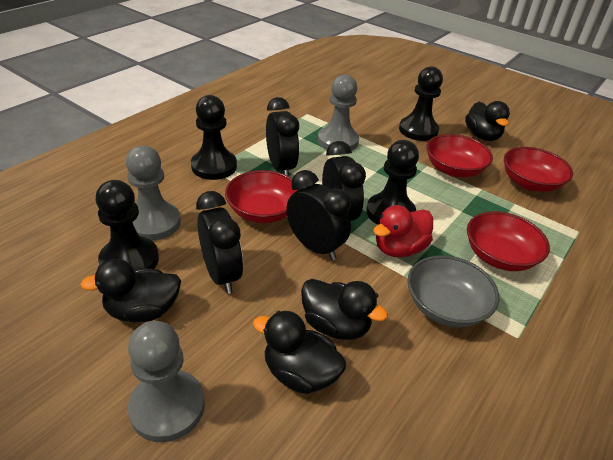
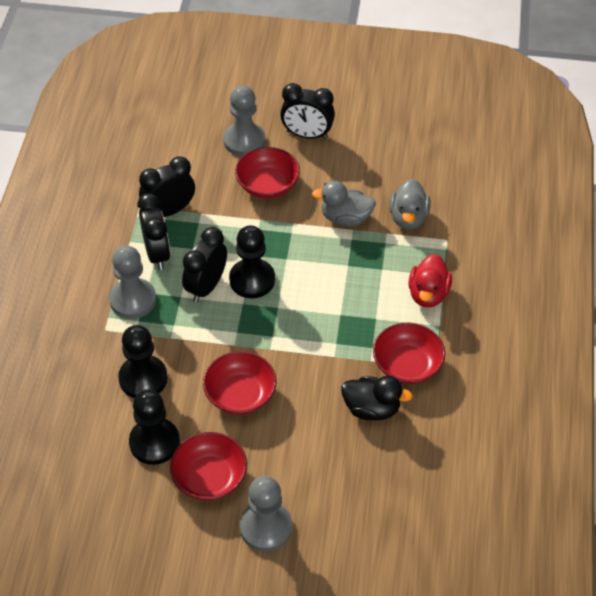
black duck: [80,259,181,322] [253,311,346,394] [301,279,388,340] [465,101,510,141] = 4 -> [341,376,413,420] = 1
black pawn: [95,180,159,270] [191,95,237,180] [366,140,419,225] [399,66,443,141] = 4 -> [118,325,168,398] [129,390,180,465] [229,225,275,298] = 3
grey bowl: [408,255,499,327] = 1 -> none = 0
grey duck: none = 0 -> [312,181,376,227] [389,179,430,229] = 2

